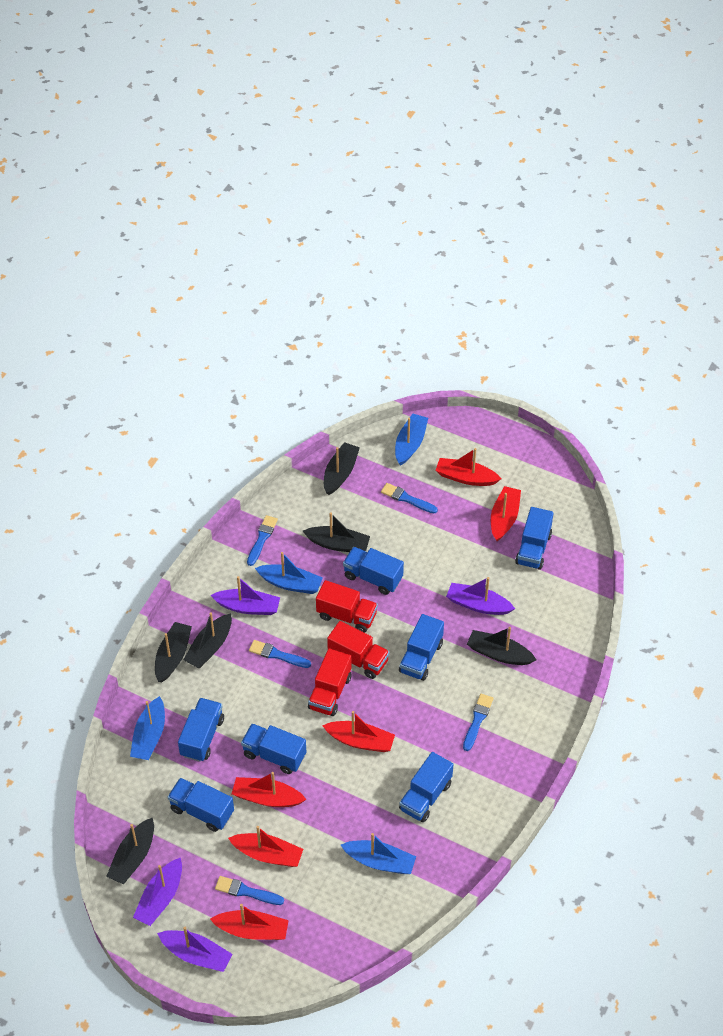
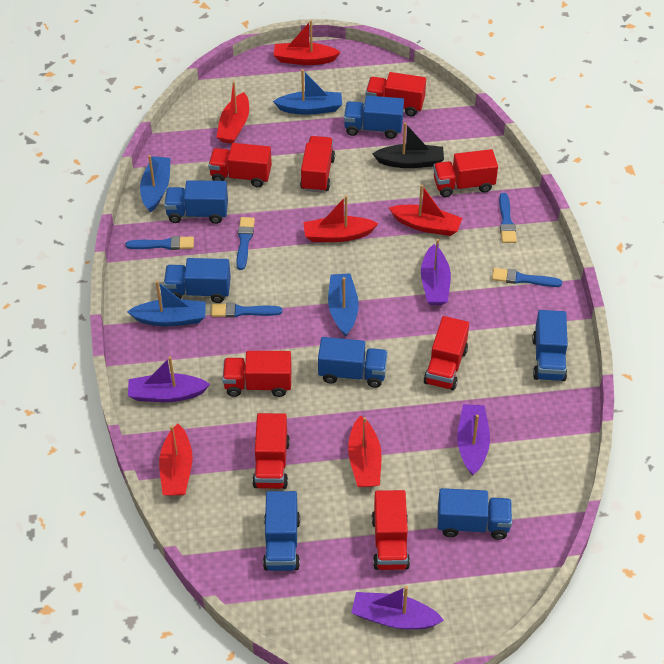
black boat: [106,817,154,885] [155,622,192,682] [183,612,232,668] [303,512,370,552] [324,442,360,495] [467,627,536,665] = 6 -> [372,123,444,168] = 1
red truck: [308,648,351,716] [316,580,378,633] [327,621,390,679] = 3 -> [208,143,272,188] [223,351,292,397] [252,413,290,489] [300,136,335,193] [366,72,426,116] [372,490,410,570] [424,316,469,390] [433,149,498,197] = 8

